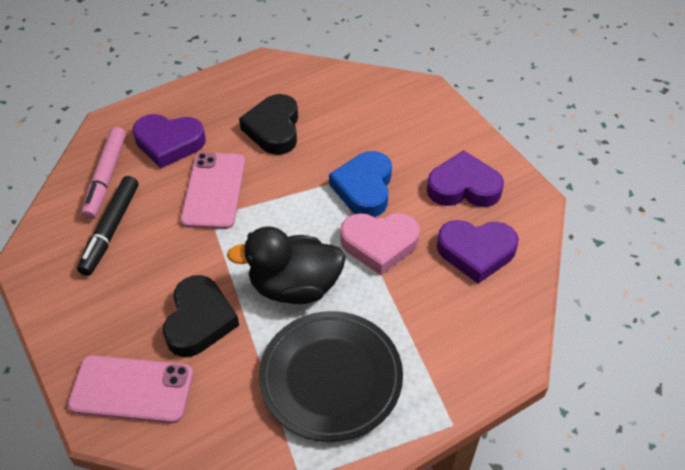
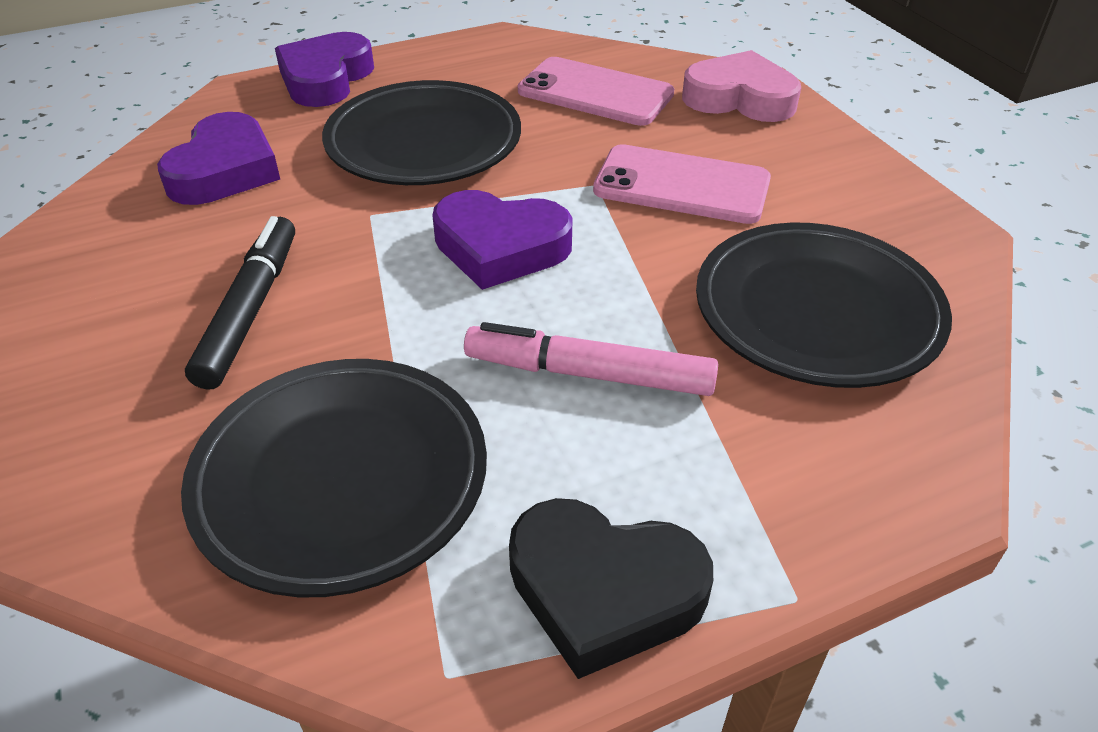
black duck: [227,226,346,304] = 1 -> none = 0
black heart: [163,275,239,357] [239,94,298,155] = 2 -> [509,498,713,679] = 1
black plate: [259,311,403,442] = 1 -> [181,359,487,597] [322,80,521,185] [696,223,952,388] = 3
blue heart: [329,151,392,217] = 1 -> none = 0

